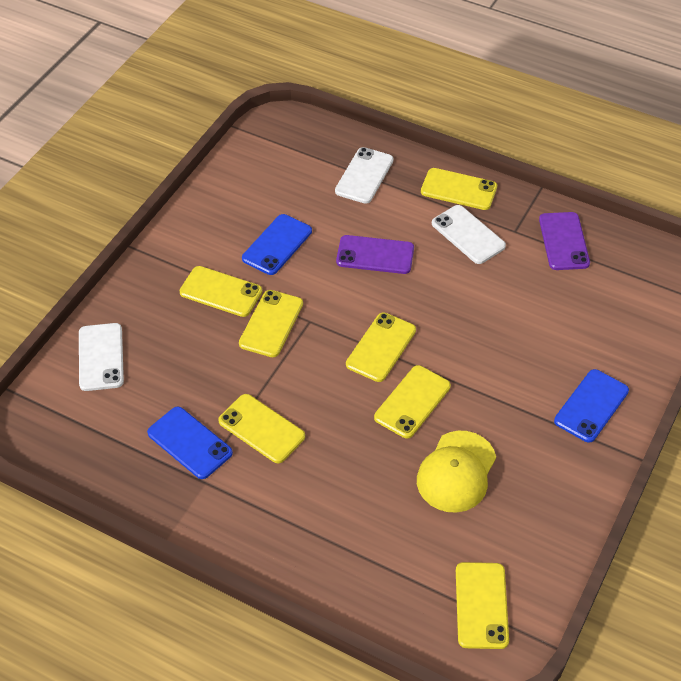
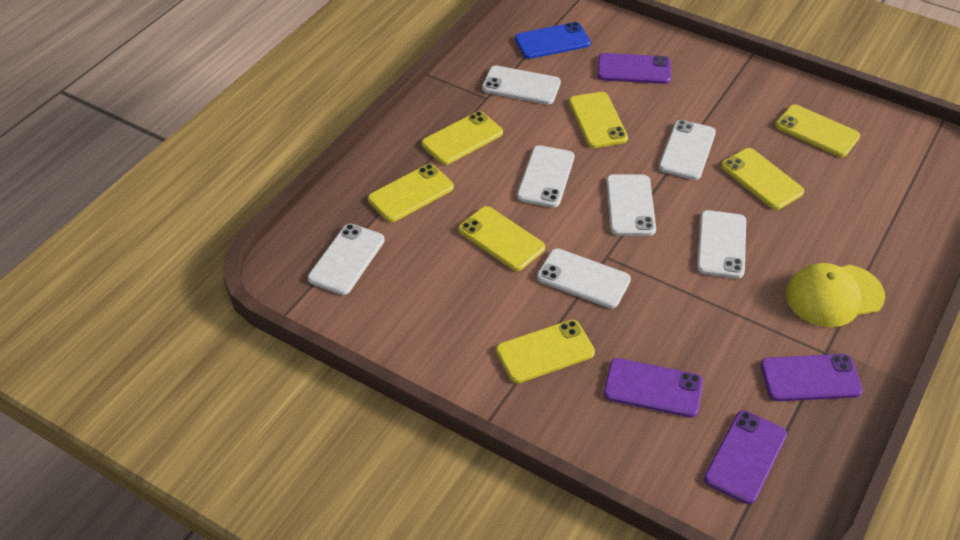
blue phone: [147,407,233,479] [242,214,312,275] [554,369,629,443] = 3 -> [515,22,591,59] = 1
purple phone: [336,235,414,274] [539,212,590,270] = 2 -> [598,53,671,84] [604,358,703,417] [704,410,787,504] [760,354,863,401] = 4
white phone: [79,323,124,391] [335,147,394,204] [432,205,506,264] = 3 -> [308,224,385,295] [482,65,561,104] [517,145,575,208] [537,248,631,308] [606,174,656,236] [659,120,716,180] [697,210,746,278] = 7

